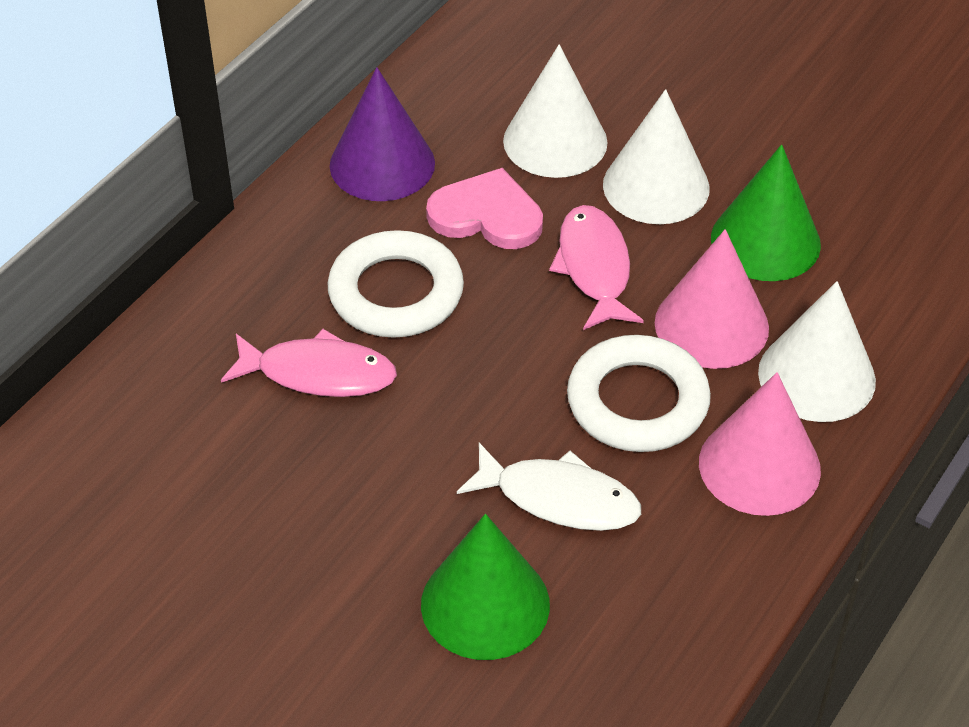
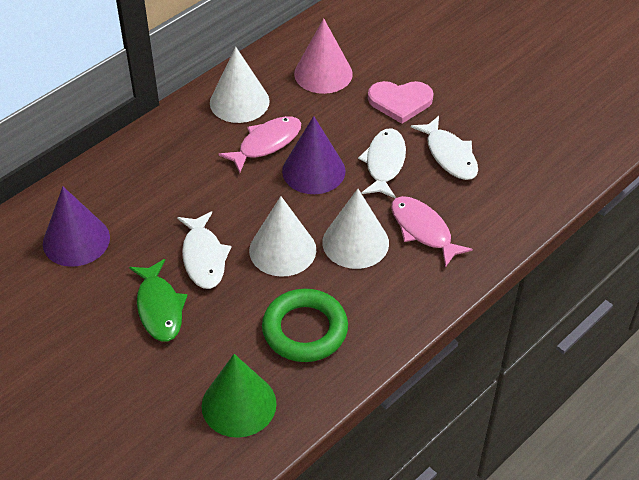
green cone: [421,514,550,660] [711,144,821,281] = 2 -> [202,354,277,438] = 1
green fish: none = 0 -> [129,259,188,342] = 1
green ring: none = 0 -> [262,289,348,362] = 1
pink cone: [655,229,769,369] [699,372,821,516] = 2 -> [294,18,353,94] = 1
purple cone: [330,67,435,201] = 1 -> [43,186,110,267] [282,116,346,194] = 2
white fish: [457,443,641,531] = 1 -> [177,212,231,289] [358,128,406,198] [411,116,478,180] = 3
white ring: [327,230,464,338] [567,335,711,452] = 2 -> none = 0

